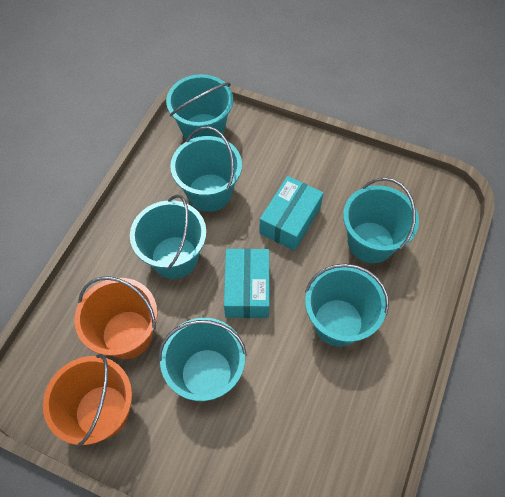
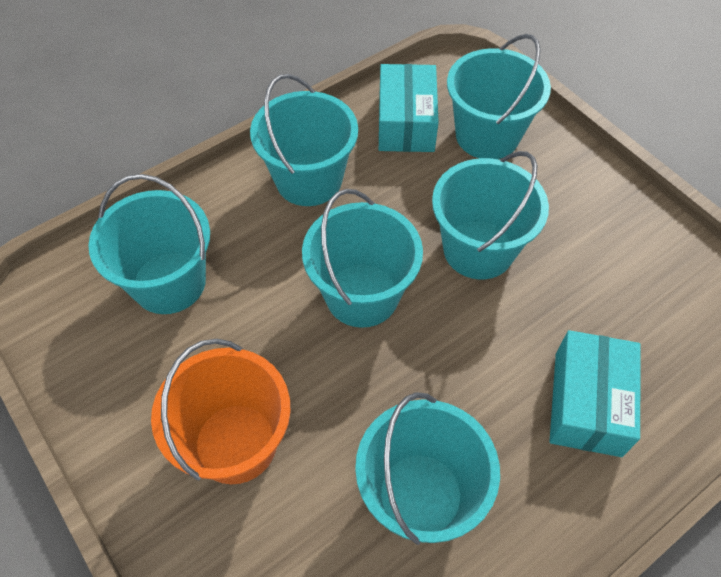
orange bucket: [43,354,132,447] [75,276,158,359] = 2 -> [151,339,291,484] = 1

